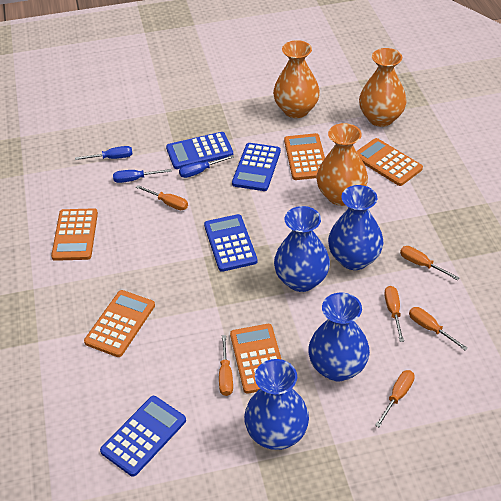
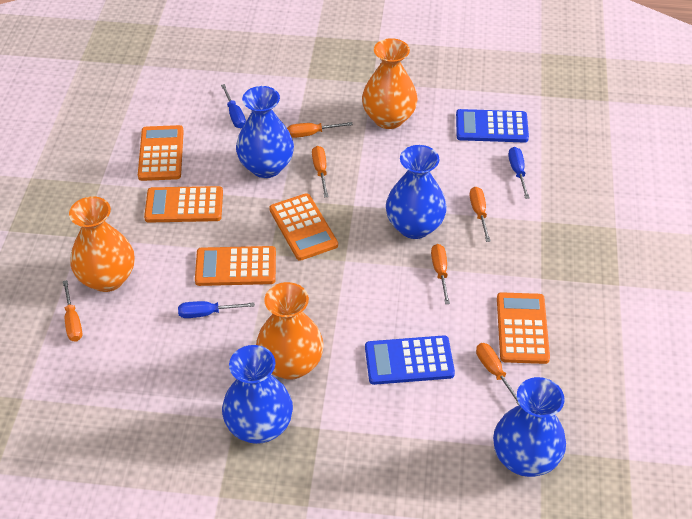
blue calculator: [100,396,186,477] [166,132,233,169] [204,214,258,272] [232,143,281,191] = 4 -> [365,335,455,385] [456,109,529,143] = 2

